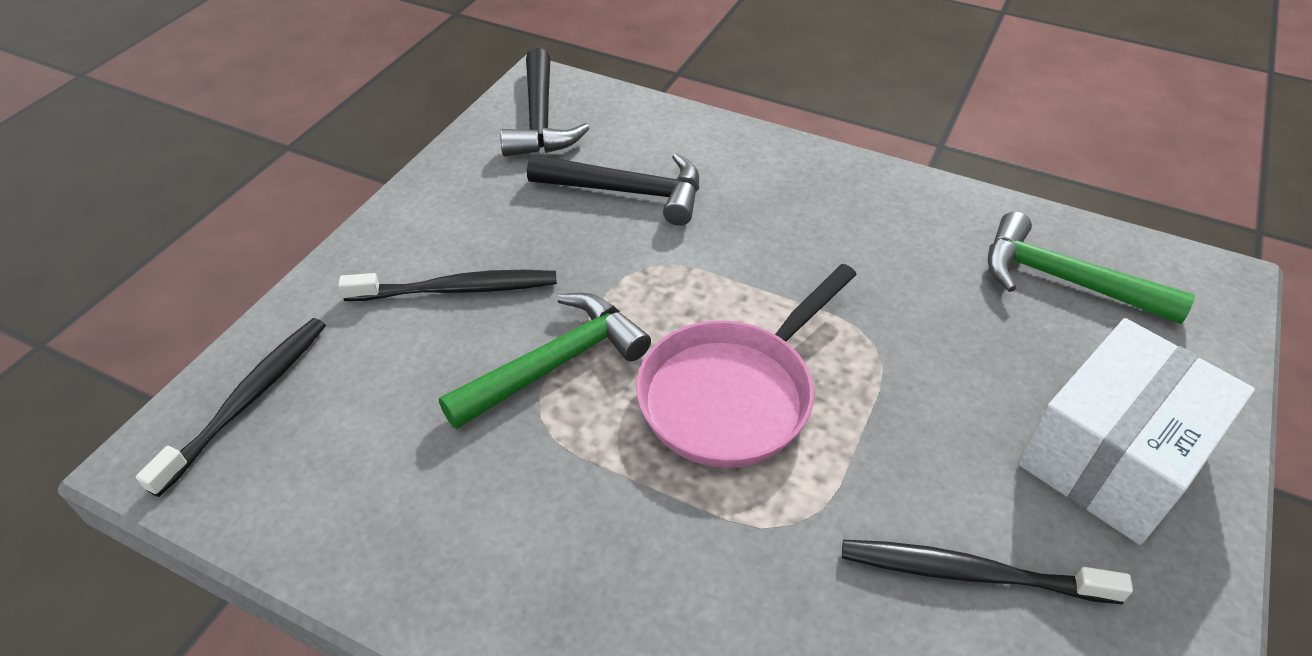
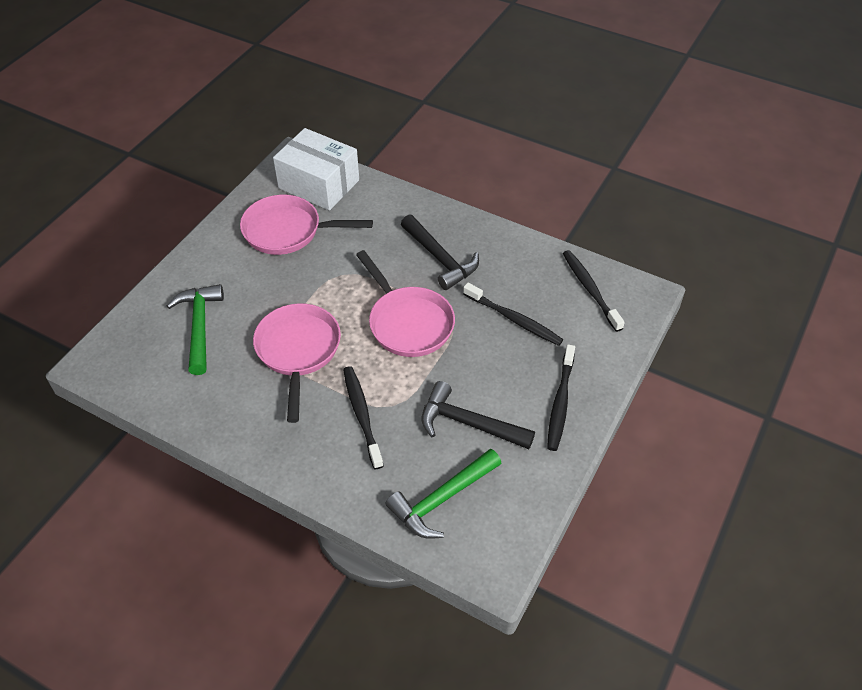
black toothbrush: [136,318,326,497] [338,270,557,301] [842,540,1133,604] = 3 -> [343,366,384,469] [463,283,563,346] [547,344,575,451] [563,250,625,332] = 4
pink pan: [636,264,857,468] = 1 -> [240,195,373,255] [253,303,341,423] [356,250,455,357] = 3

